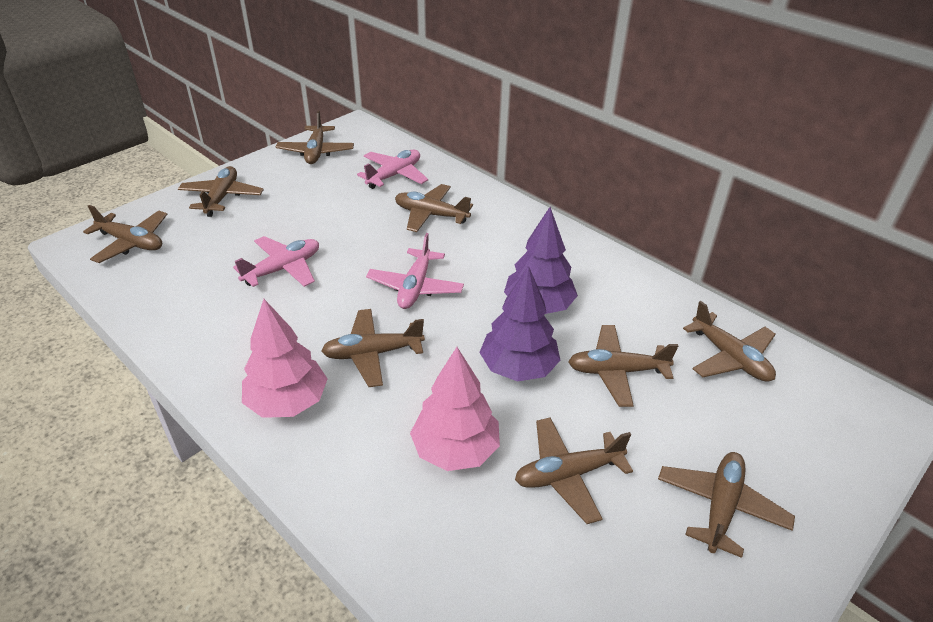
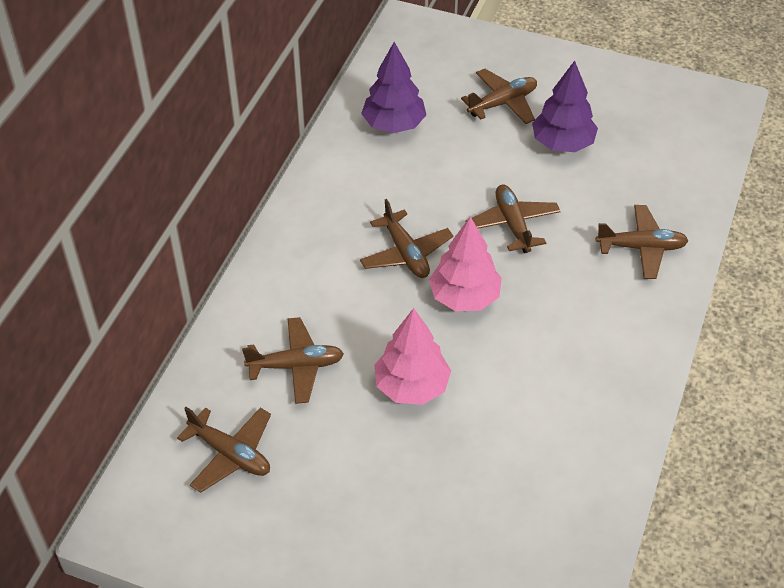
brown plane: [83,205,168,263] [178,166,264,217] [276,111,354,164] [321,309,425,387] [395,184,473,232] [515,417,633,524] [568,325,678,407] [658,452,795,558] [683,301,776,382] = 9 -> [177,407,271,493] [242,317,344,404] [360,199,453,278] [461,69,537,124] [466,185,561,253] [596,205,689,279] = 6
pink plane: [233,236,319,287] [357,150,428,189] [366,233,464,309] = 3 -> none = 0

